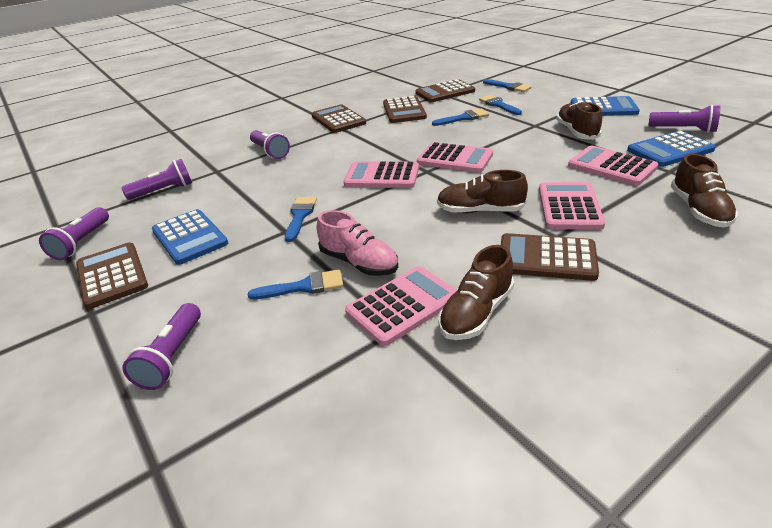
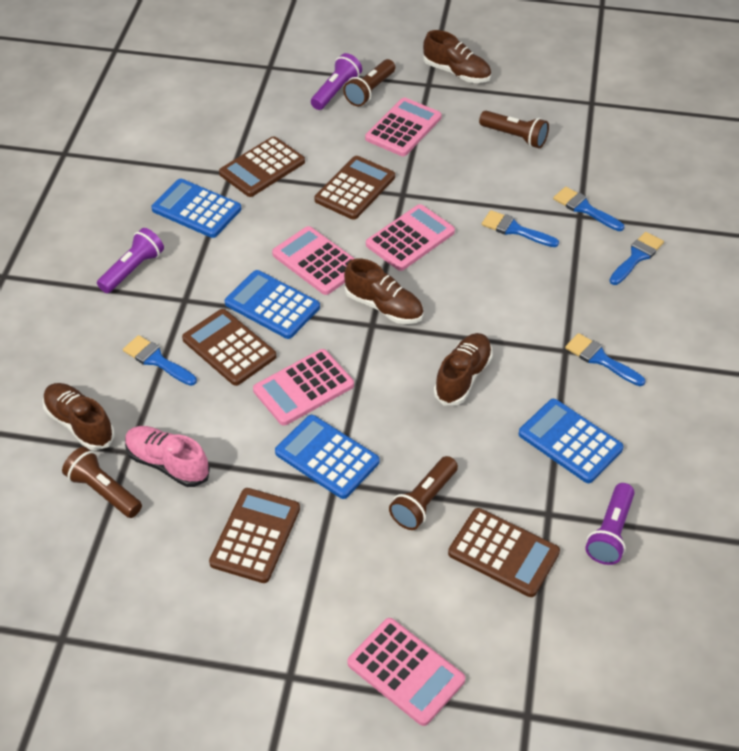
blue calculator: [152,209,228,265] [571,96,640,116] [627,131,716,167] = 3 -> [151,179,241,238] [225,270,320,339] [275,415,380,499] [519,399,623,483] = 4
brown flashlight: none = 0 -> [62,447,142,518] [343,59,395,106] [389,456,458,530] [479,111,549,148] = 4
purple flashlight: [39,207,109,260] [121,159,192,200] [122,303,201,390] [250,130,290,159] [648,105,720,133] = 5 -> [97,228,164,293] [311,53,362,110] [585,483,635,565] = 3

